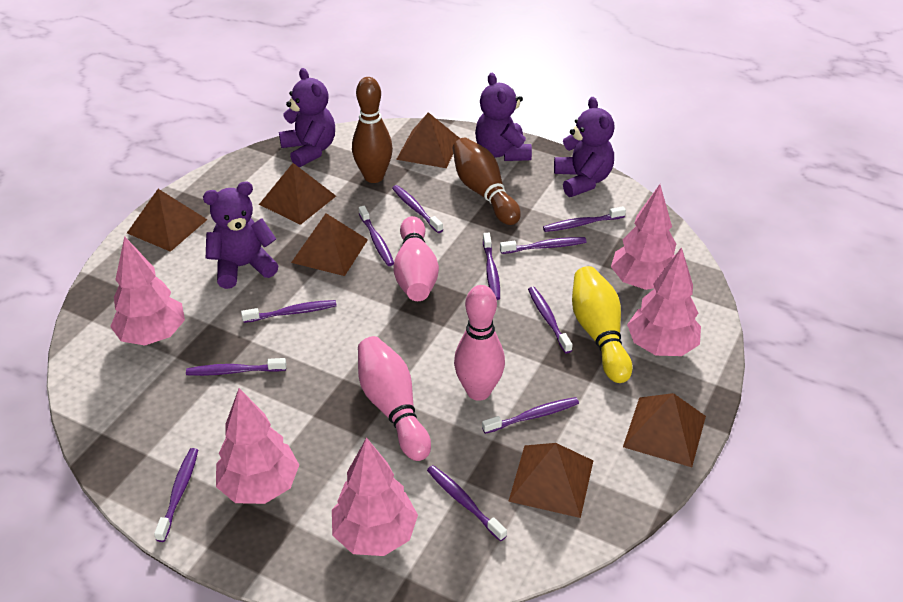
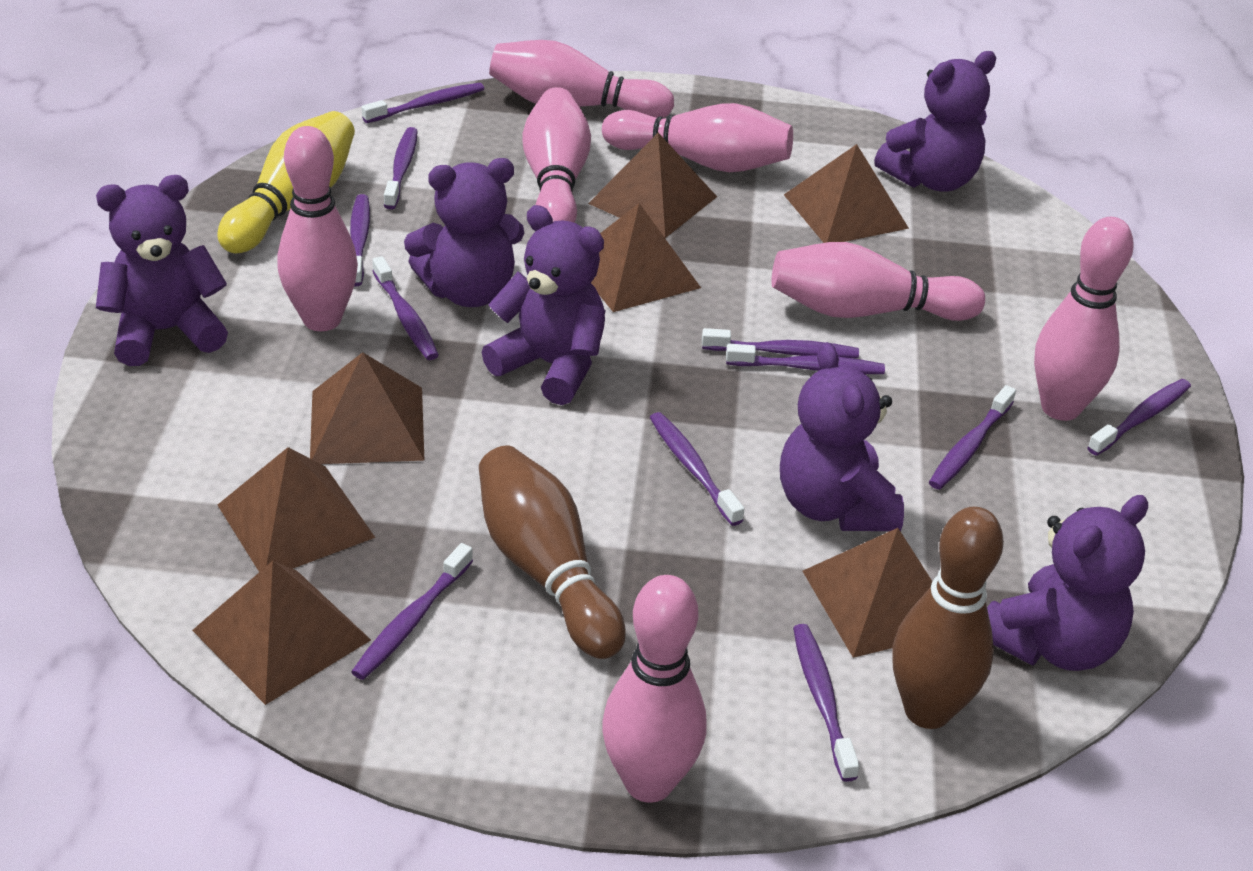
brown pyramid: [127,189,208,252] [259,163,336,225] [291,213,368,276] [396,112,460,168] [508,443,593,518] [623,393,706,467] = 6 -> [192,561,371,705] [218,447,375,572] [310,352,425,464] [588,133,717,238] [591,203,701,312] [784,144,909,243] [803,528,933,658] = 7
pink bowling pin: [358,336,431,461] [393,216,439,301] [454,285,505,401] = 3 -> [277,126,358,331] [489,40,674,118] [522,87,591,223] [602,103,793,172] [602,575,706,803] [771,242,985,321] [1034,217,1134,421] = 7
pink tree: [110,236,185,345] [216,388,299,504] [332,437,418,556] [611,184,676,290] [627,247,701,356] = 5 -> none = 0
purple teddy bear: [203,181,278,289] [279,68,335,167] [475,73,532,161] [554,97,615,197] = 4 -> [96,175,228,366] [404,158,525,307] [482,205,605,405] [780,342,904,531] [874,51,996,191] [987,495,1148,671] = 6

